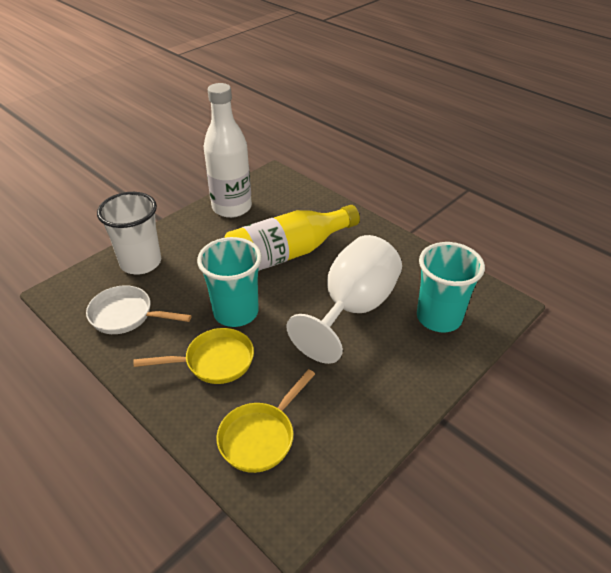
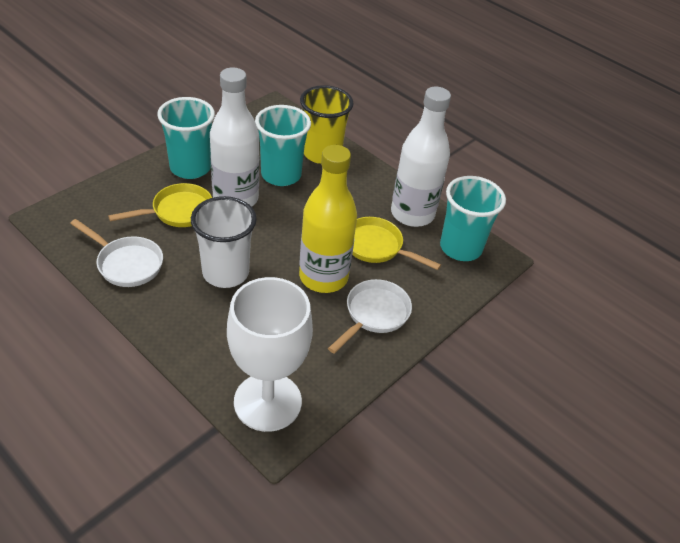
turquoise cup: [197,237,262,327] [417,242,485,332] = 2 -> [157,97,215,179] [255,105,311,186] [440,176,506,261] = 3
white bottle: [204,83,252,218] = 1 -> [210,67,259,207] [391,87,451,227] = 2
white pan: [86,285,191,334] = 1 -> [70,219,163,287] [328,279,412,354] = 2
yellow cup: none = 0 -> [300,85,354,164] = 1

